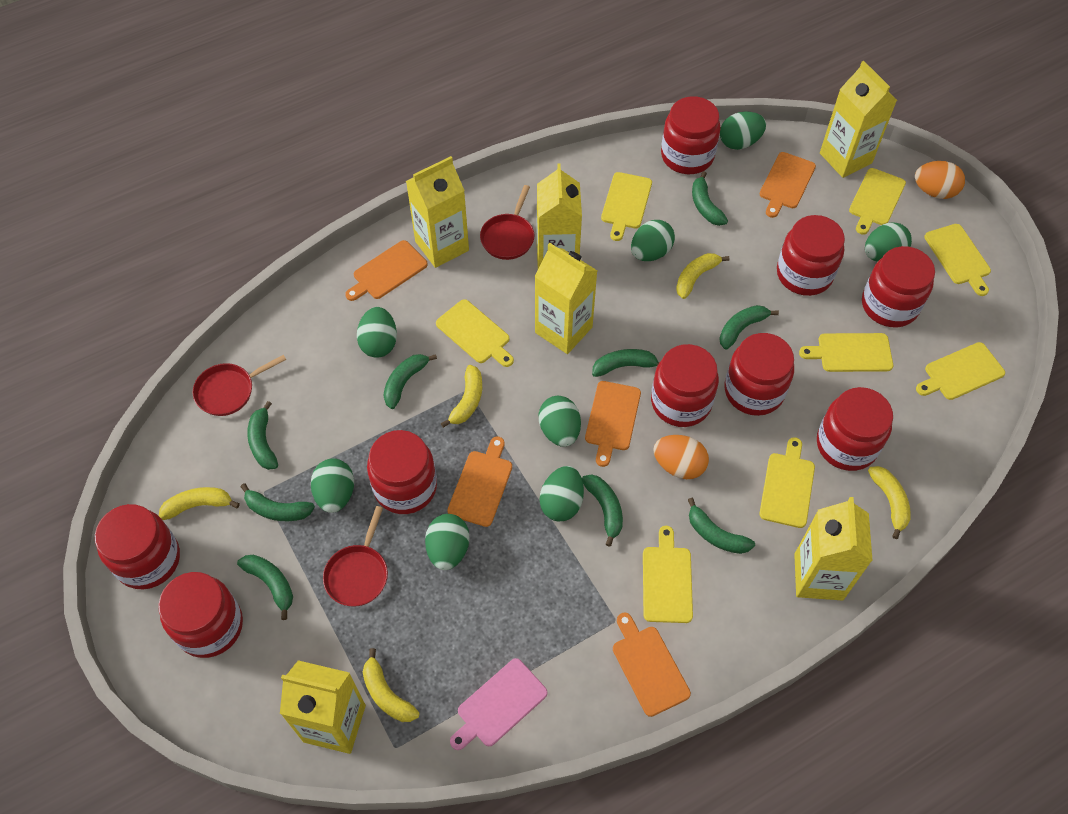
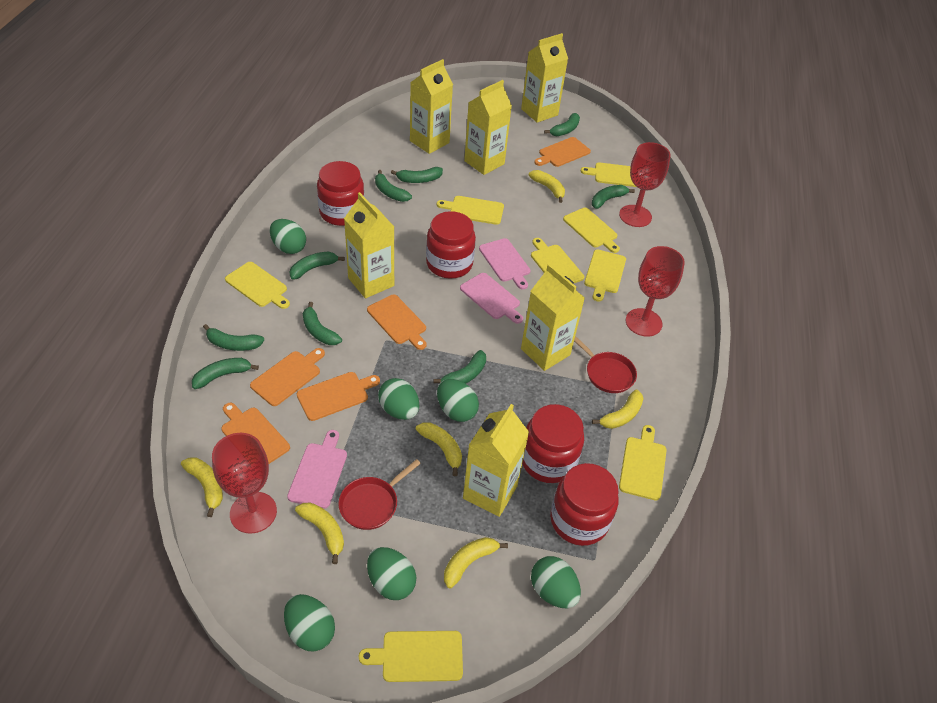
green egg: [311,459,354,513] [357,307,397,358] [425,514,470,570] [539,396,581,447] [540,466,584,521] [631,220,675,261] [720,112,766,150] [865,222,912,262] = 8 -> [270,219,306,254] [284,594,335,652] [367,547,416,600] [378,378,419,420] [437,379,479,422] [531,556,581,608] = 6
orange egg: [653,435,709,479] [915,161,965,199] = 2 -> none = 0
pink cutting board: [450,658,548,750] = 1 -> [287,430,347,509] [460,273,523,324] [479,238,531,290] = 3
red goblet: none = 0 -> [212,433,277,534] [619,142,671,227] [626,246,685,336] = 3
red jar: [95,504,180,590] [158,572,243,658] [367,430,437,514] [651,344,719,427] [661,96,721,174] [724,333,794,416] [777,215,845,296] [817,387,893,471] [862,246,935,327] = 9 -> [317,161,364,226] [426,211,476,279] [522,404,584,483] [550,463,619,546] = 4
red pan: [193,355,286,416] [323,506,388,606] [480,185,534,260] = 3 -> [338,459,421,530] [574,336,637,393] = 2
yellow banana: [159,487,240,520] [363,648,419,722] [441,365,482,428] [676,253,730,299] [868,466,911,539] = 5 -> [181,457,223,517] [295,503,344,564] [416,422,462,476] [444,537,508,588] [528,170,565,203] [592,390,644,429] = 6

